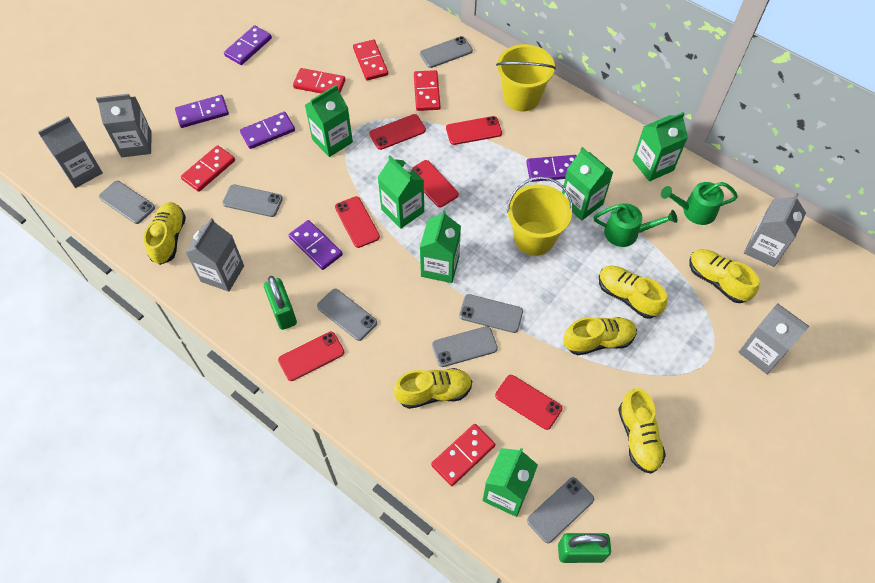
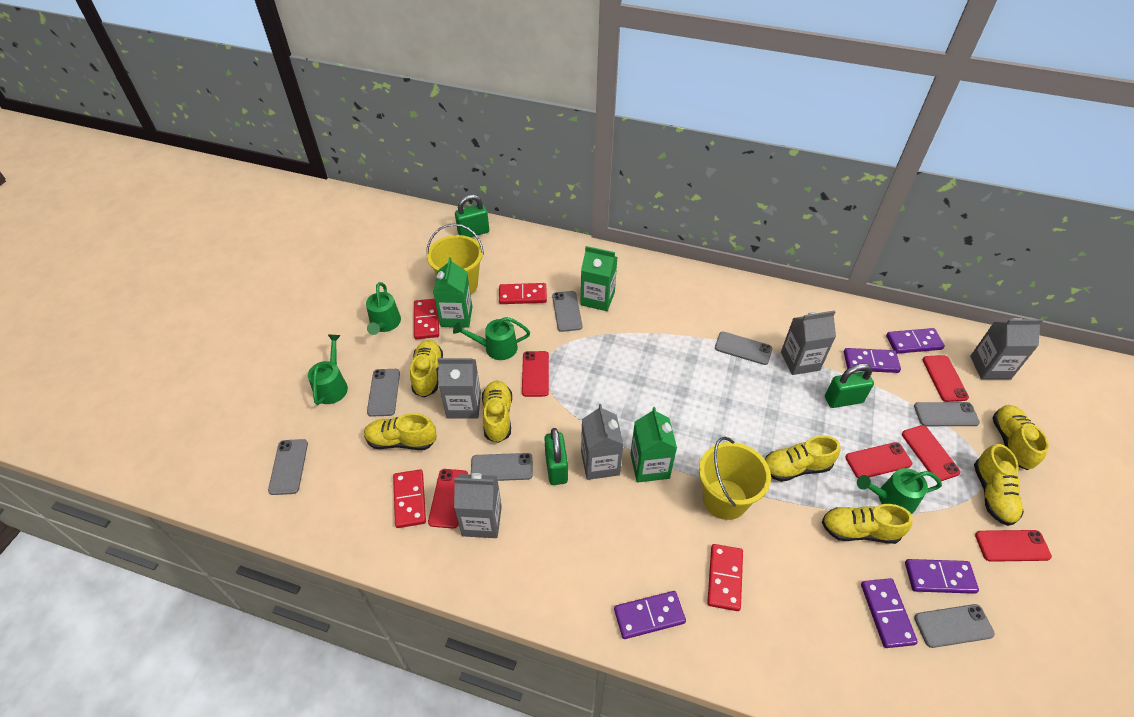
green carton: [305,85,353,157] [378,155,424,229] [420,210,461,283] [483,448,538,517] [562,147,613,221] [633,112,688,181] = 6 -> [433,257,472,328] [580,246,618,311] [631,407,677,483] = 3
green padlock: [264,276,297,330] [558,533,611,563] = 2 -> [455,194,489,237] [544,428,568,485] [825,363,874,408] = 3
green watering can: [593,203,677,247] [661,182,738,225] = 2 -> [308,334,348,405] [366,282,401,335] [453,317,530,360] [857,468,942,514] = 4
red domino: [181,145,235,192] [293,68,345,93] [353,40,388,81] [414,70,440,111] [431,424,495,486] = 5 -> [393,469,426,528] [414,299,439,339] [499,283,547,304] [707,544,743,611] = 4
yellow shoe: [143,202,186,265] [394,368,472,409] [563,317,637,355] [599,266,667,319] [618,388,666,474] [690,249,759,303] = 6 -> [364,413,437,450] [410,340,443,397] [482,381,512,443] [765,435,841,482] [822,504,913,544] [974,444,1024,526] [993,405,1049,470] = 7

